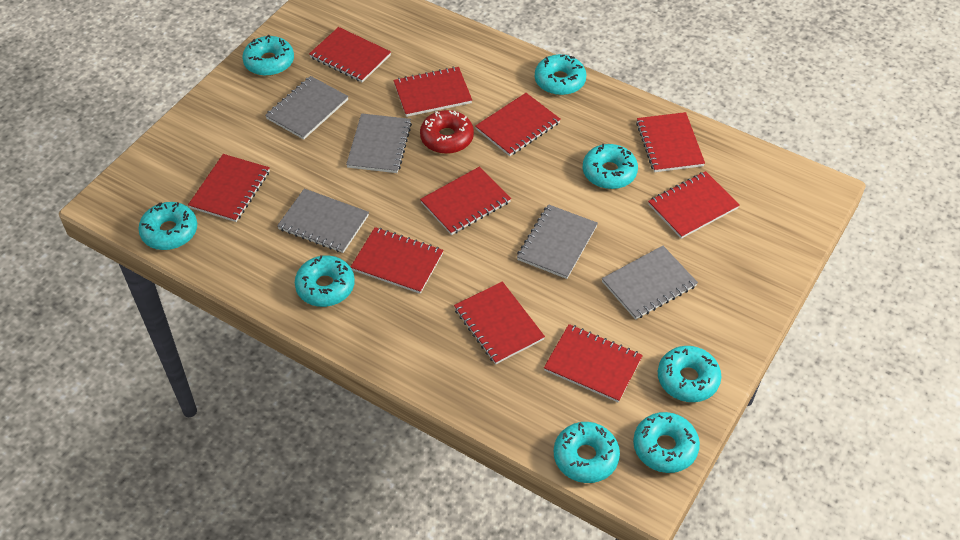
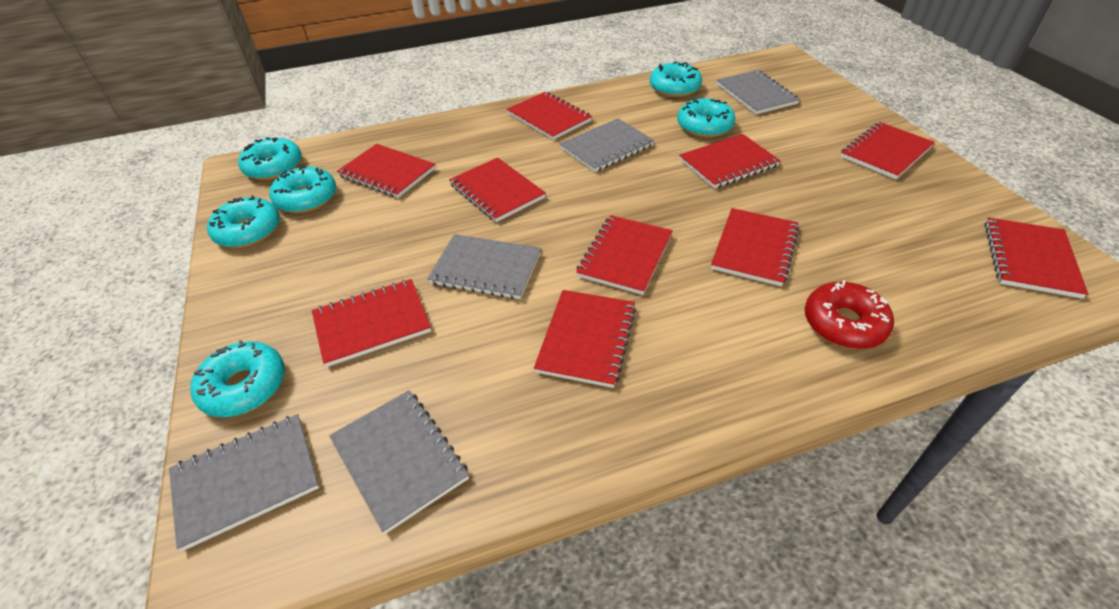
turquoise donut: [138,202,197,250] [242,35,294,76] [295,255,355,307] [535,54,586,95] [554,422,620,483] [583,144,638,189] [633,412,700,473] [658,346,721,402] = 8 -> [190,340,285,417] [207,195,280,248] [238,137,302,180] [269,165,336,213] [650,62,702,97] [677,98,736,138] = 6

